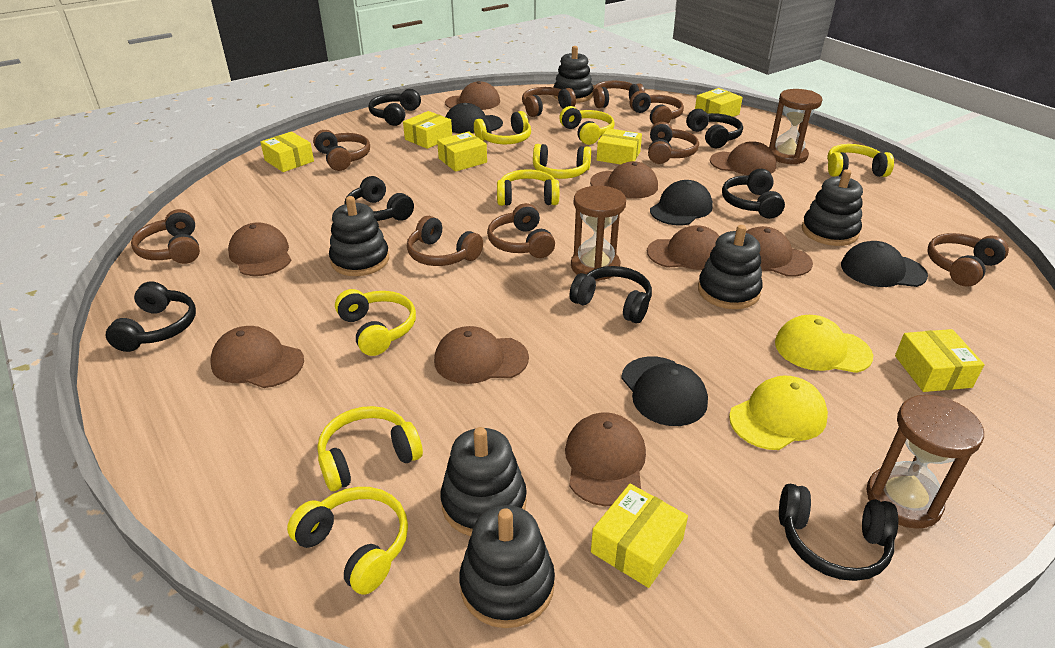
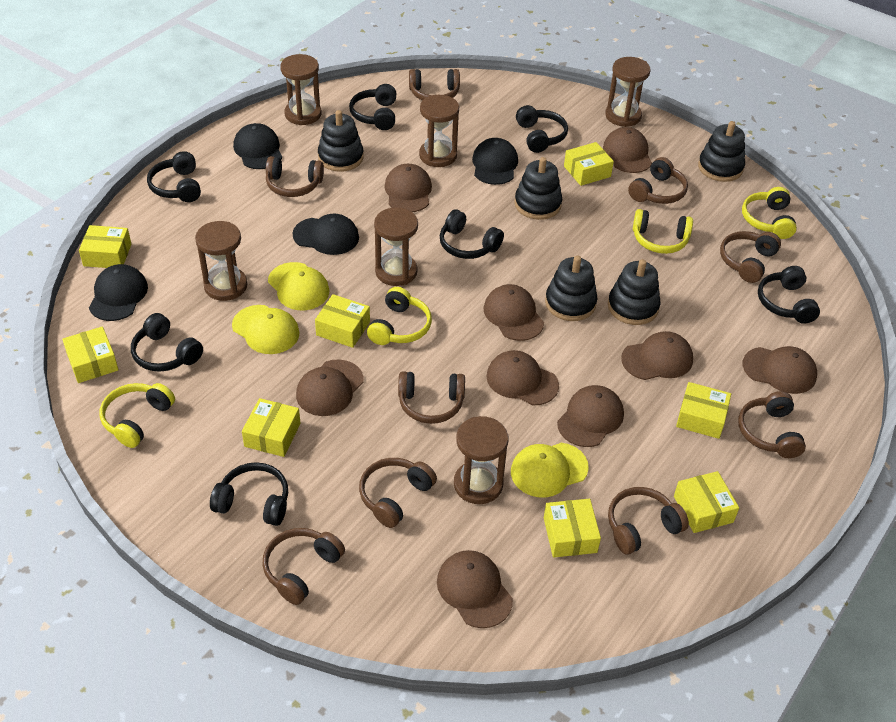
black stacking toy: [329,196,389,276] [440,427,527,536] [459,505,555,628] [554,46,593,103] [698,225,763,309] [802,169,863,246] = 6 -> [318,110,364,172] [515,157,562,220] [545,255,598,321] [608,259,661,325] [698,121,745,182] = 5
brown hourglass: [571,186,626,281] [769,89,823,164] [866,395,984,529] = 3 -> [195,221,247,301] [280,54,322,125] [374,207,418,286] [419,95,459,167] [454,416,508,504] [605,57,650,127] = 6
yellow box: [260,132,314,172] [403,111,452,149] [437,132,487,172] [591,484,688,588] [597,128,642,165] [695,88,743,117] [895,329,985,392] = 7 -> [62,326,119,383] [79,225,131,268] [242,398,300,457] [315,294,370,348] [544,499,601,557] [564,142,614,186] [674,471,739,533] [676,382,731,439] = 8
yellow cap: [729,375,828,450] [775,315,873,373] = 2 -> [232,305,300,354] [268,262,330,310] [511,443,589,497] = 3
yellow headphones: [287,487,408,595] [317,406,423,491] [335,289,416,356] [474,111,531,144] [497,169,559,206] [533,144,591,179] [559,106,615,145] [827,144,894,177] = 8 -> [100,383,175,448] [367,287,432,345] [633,209,693,254] [742,187,797,239] = 4

